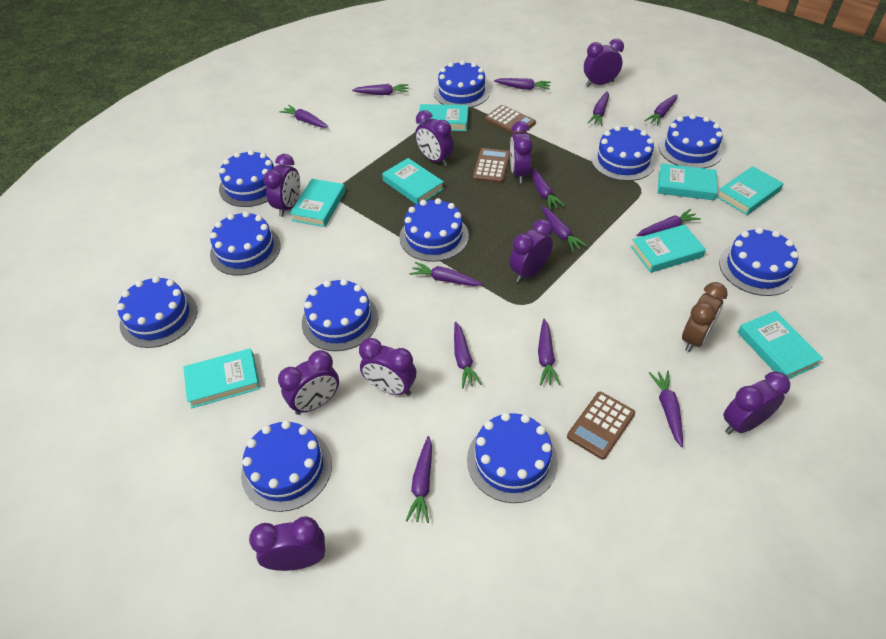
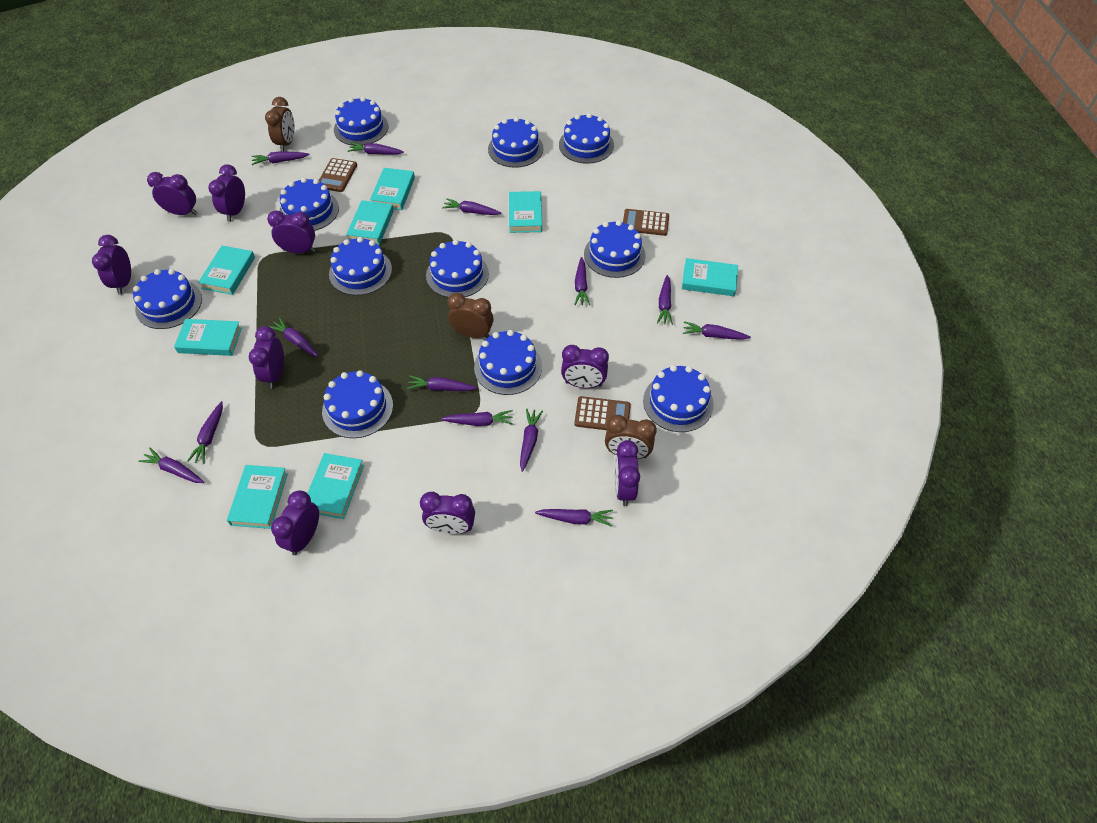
brown clock: [682,282,728,352] = 1 -> [265,97,295,151] [448,293,494,338] [605,415,657,459] = 3

